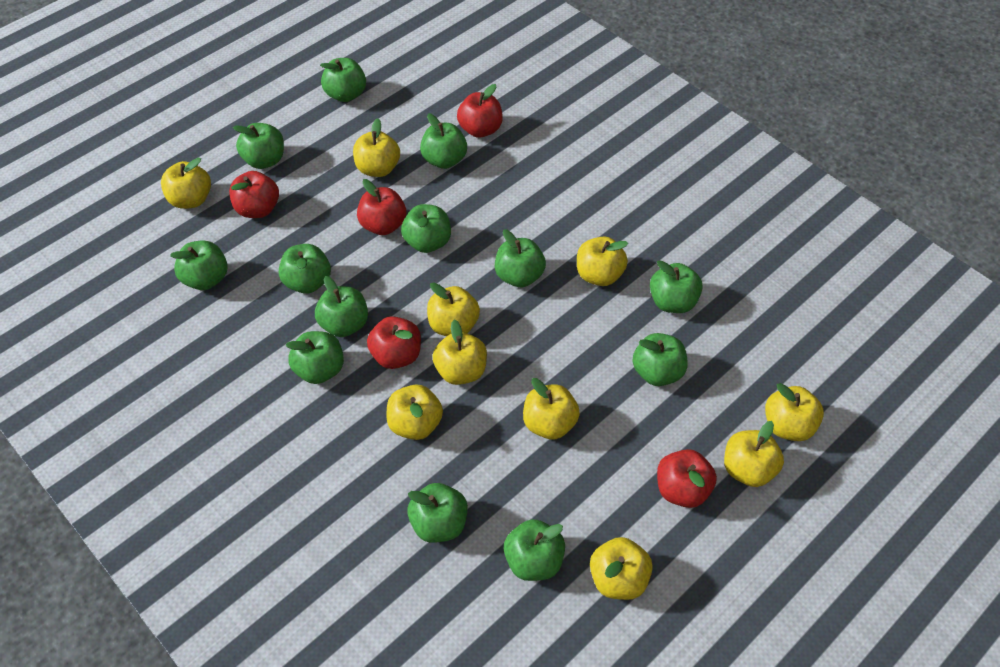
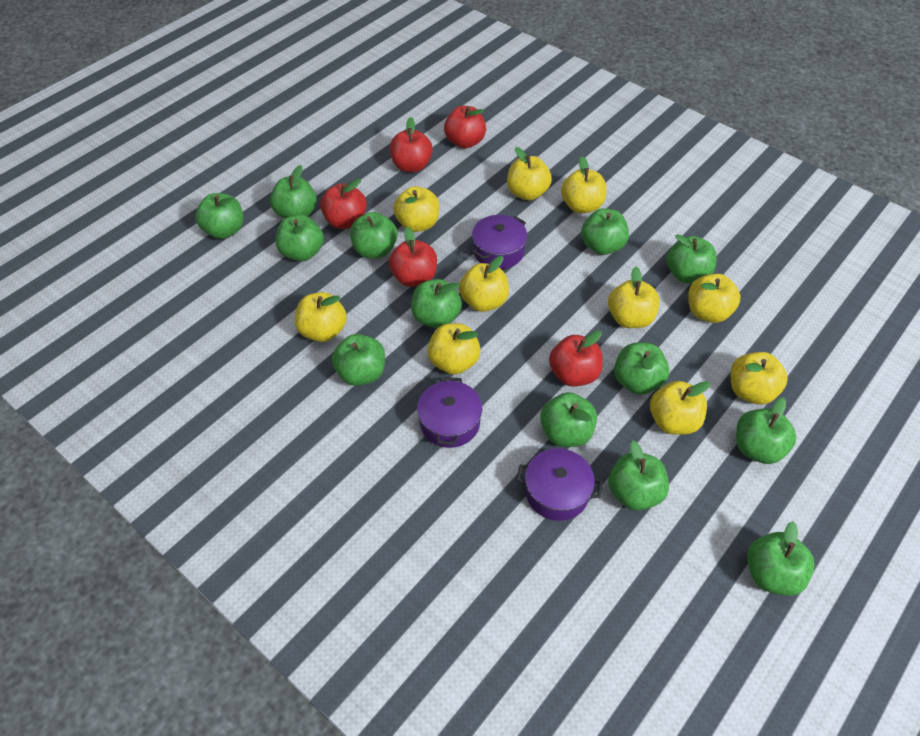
purple pot: none = 0 -> [417,377,482,448] [472,215,527,269] [517,448,603,521] = 3

